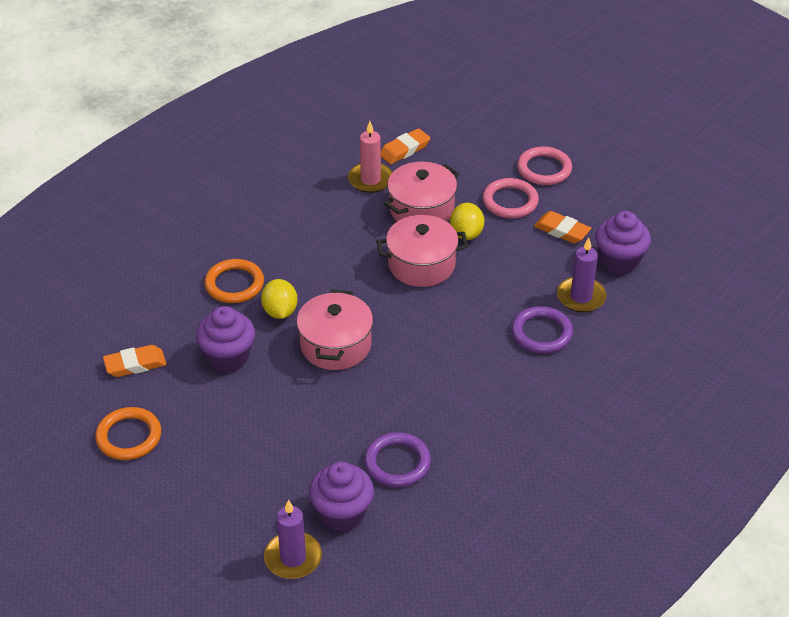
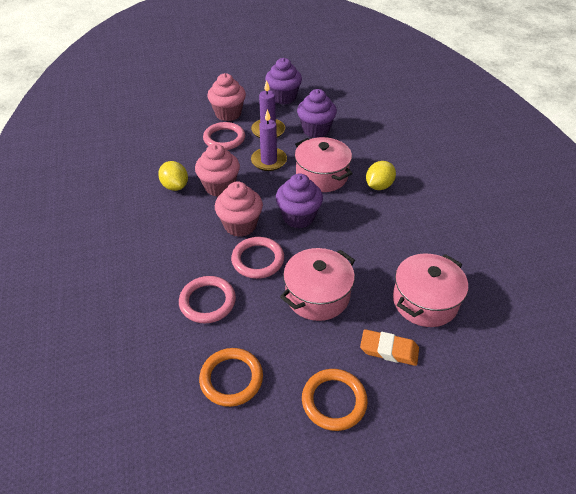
orange eraser: [103,345,167,377] [381,128,430,164] [534,211,591,243] = 3 -> [360,329,419,366] = 1
pink candle: [348,121,393,193] = 1 -> none = 0
pink cupcake: none = 0 -> [195,144,240,197] [207,73,246,121] [215,181,263,237] = 3
pink ring: [483,178,539,218] [517,146,572,185] = 2 -> [179,276,236,323] [203,122,245,150] [231,237,284,279] = 3
purple ring: [364,432,431,487] [511,306,573,353] = 2 -> none = 0

